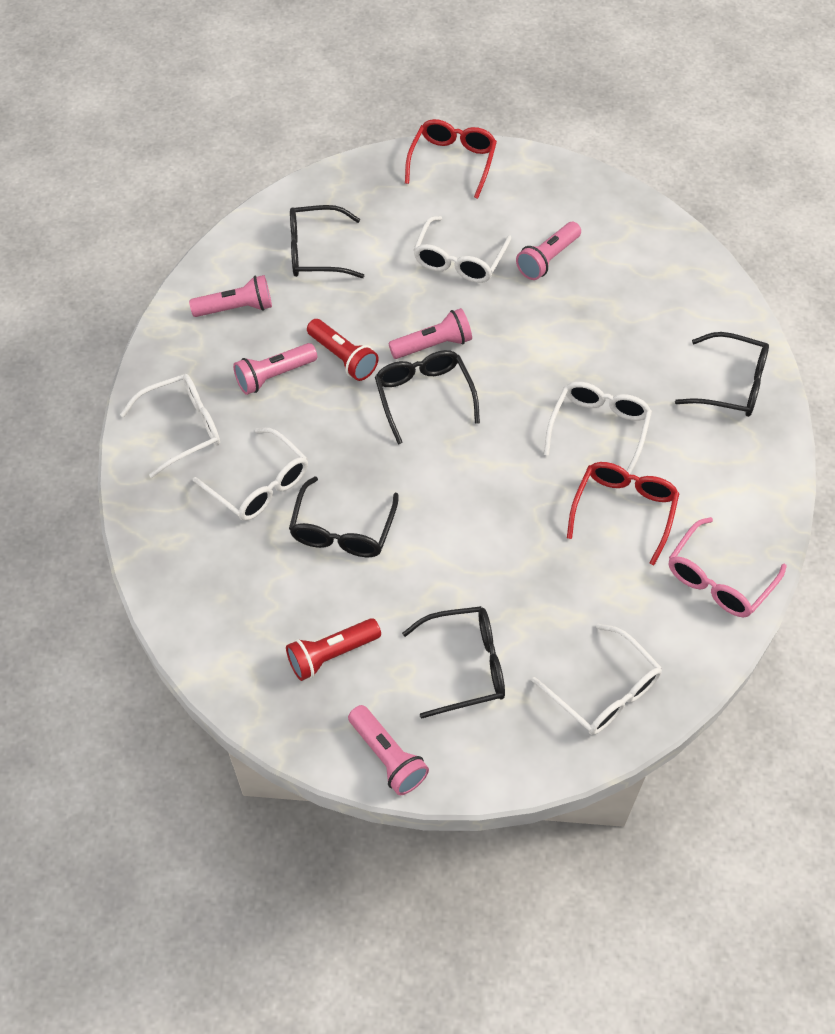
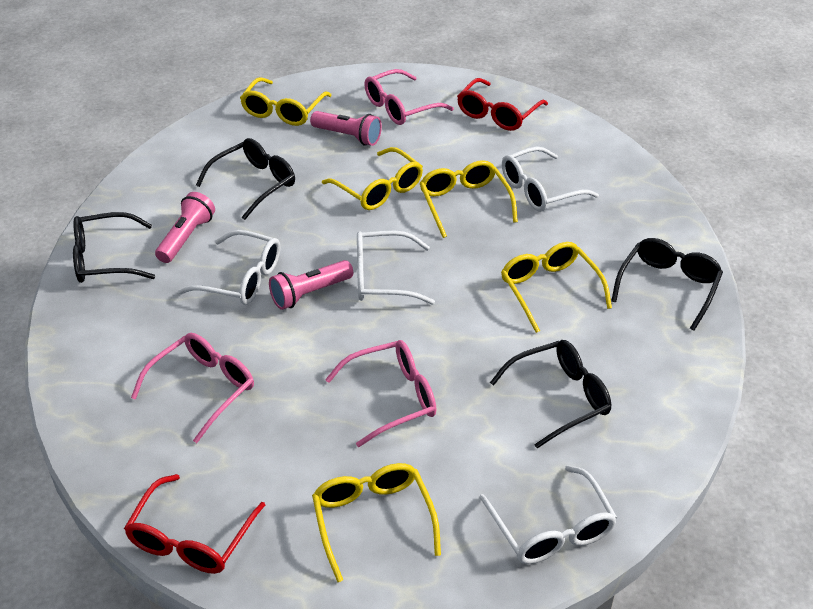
black glasses: [289,476,399,557] [290,205,364,278] [375,350,480,445] [402,606,505,719] [675,332,769,417] = 5 -> [73,212,155,283] [196,138,295,220] [490,340,611,449] [611,238,723,331] = 4
pink flashlight: [189,275,272,317] [233,343,317,395] [348,705,429,795] [388,308,472,359] [516,222,581,280] = 5 -> [155,192,215,263] [269,260,353,310] [310,111,382,146] = 3
pink glasses: [669,517,786,617] = 1 -> [131,333,254,443] [325,340,436,447] [364,69,454,125] = 3
red flashlight: [286,618,381,681] [307,319,378,381] = 2 -> none = 0
white glasses: [120,374,220,478] [193,428,308,521] [413,216,511,283] [532,624,662,735] [544,382,652,475] = 5 -> [178,230,280,305] [357,231,435,305] [479,465,617,564] [502,146,599,212] = 4
yellow glasses: none = 0 -> [240,77,332,126] [312,463,441,582] [322,147,423,210] [419,160,518,238] [501,242,612,333] = 5

